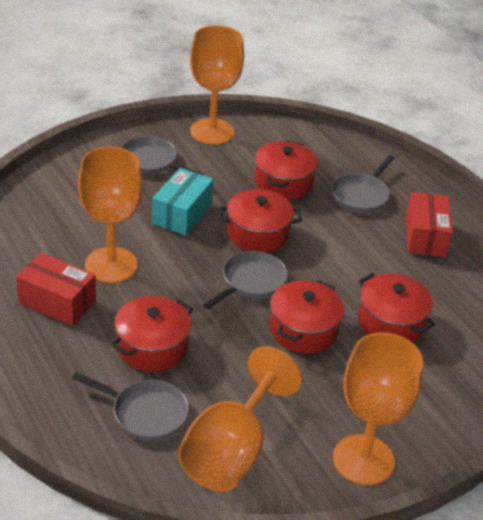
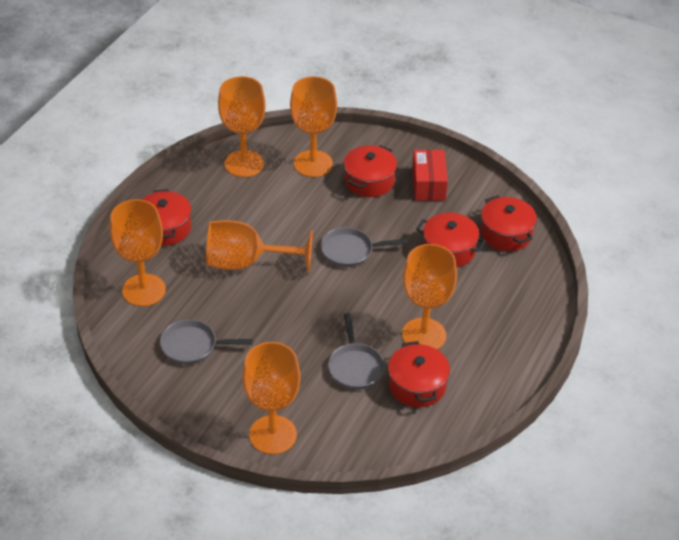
grey pan: [73,372,189,441] [121,136,203,175] [203,251,288,309] [331,155,394,213] = 4 -> [160,319,253,364] [321,227,407,267] [328,313,385,390] = 3
orange goblet: [78,146,143,283] [178,346,302,492] [190,25,244,145] [333,332,423,485] = 4 -> [110,199,166,306] [206,220,313,273] [218,76,266,177] [242,342,301,454] [290,76,337,177] [402,244,457,349] = 6
red box: [16,253,96,326] [406,192,453,257] = 2 -> [412,149,448,201] = 1
turquoise box: [152,168,214,236] = 1 -> none = 0

